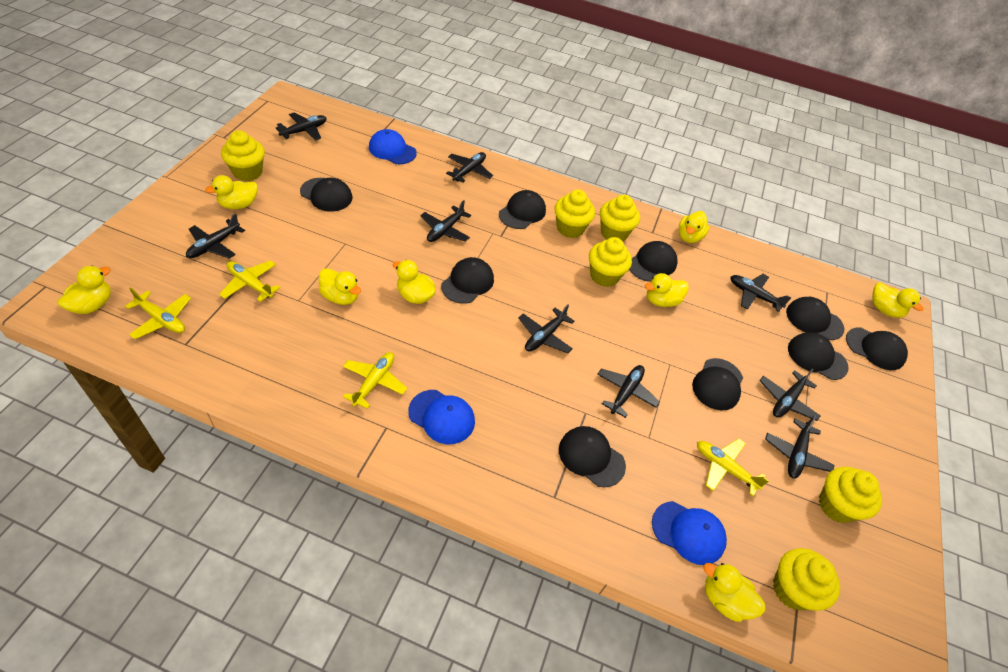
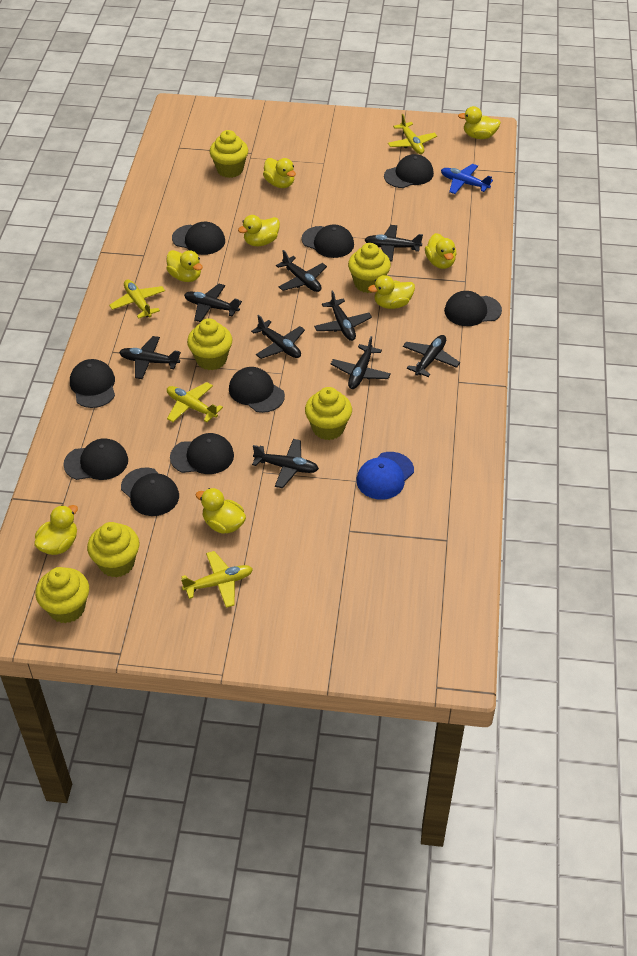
blue cap: [369,129,416,164] [408,390,475,444] [652,501,727,565] = 3 -> [356,452,414,500] = 1
blue plane: none = 0 -> [441,164,493,194] = 1

